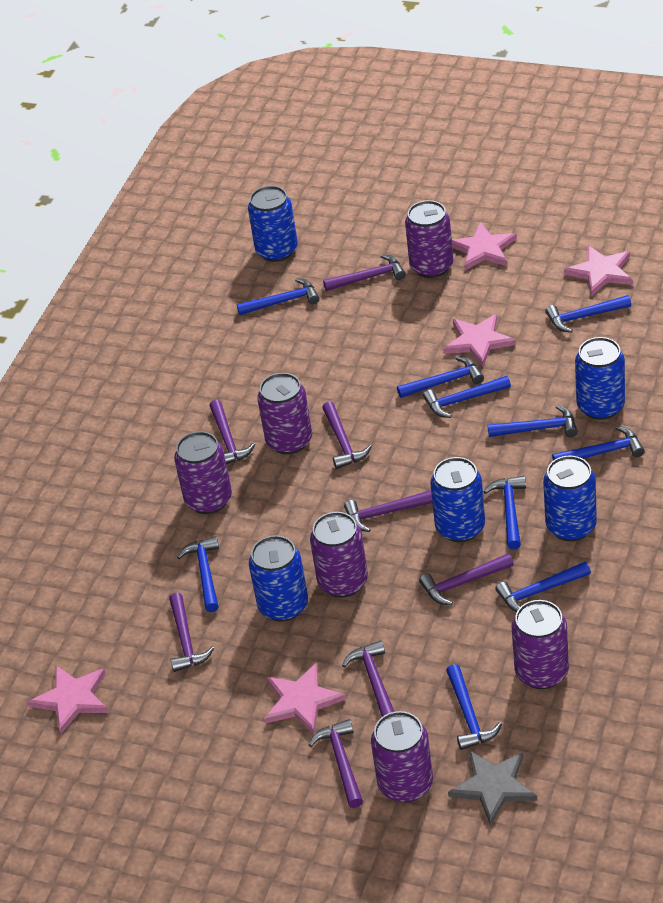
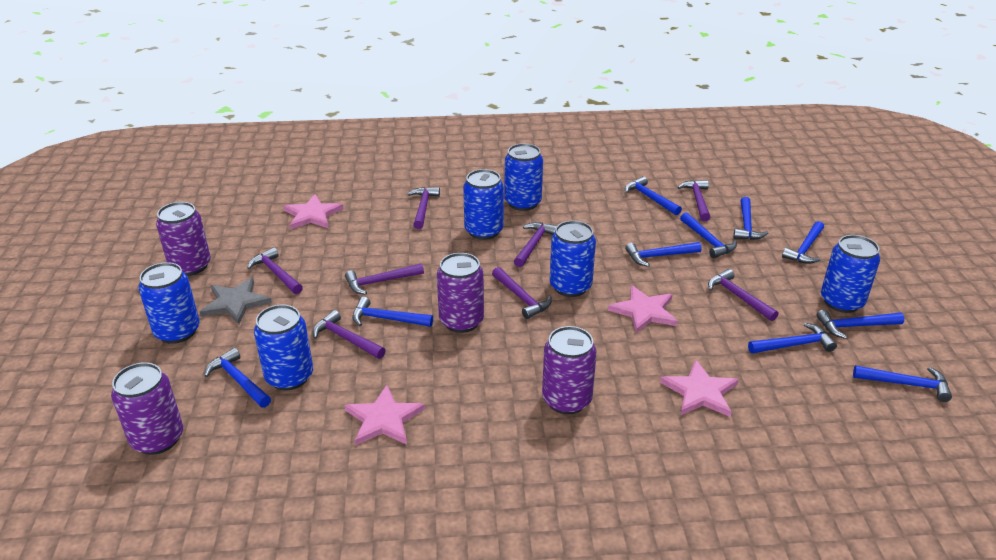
blue can: [248,186,298,262] [249,535,308,622] [430,457,485,542] [543,456,597,541] [575,337,625,420] = 5 -> [139,262,200,344] [254,305,313,390] [463,169,504,240] [505,143,543,211] [550,221,596,297] [821,235,880,313] = 6
pink star: [28,666,109,734] [264,663,346,734] [443,314,516,367] [452,222,517,270] [564,246,633,296] = 5 -> [283,194,343,229] [345,385,425,446] [608,285,678,334] [660,360,739,417] = 4
purple can: [174,431,232,514] [257,373,312,454] [310,512,368,598] [371,711,433,803] [405,200,453,278] [512,600,569,689] = 6 -> [111,362,183,455] [156,202,211,276] [437,253,484,333] [542,326,597,414] = 4

